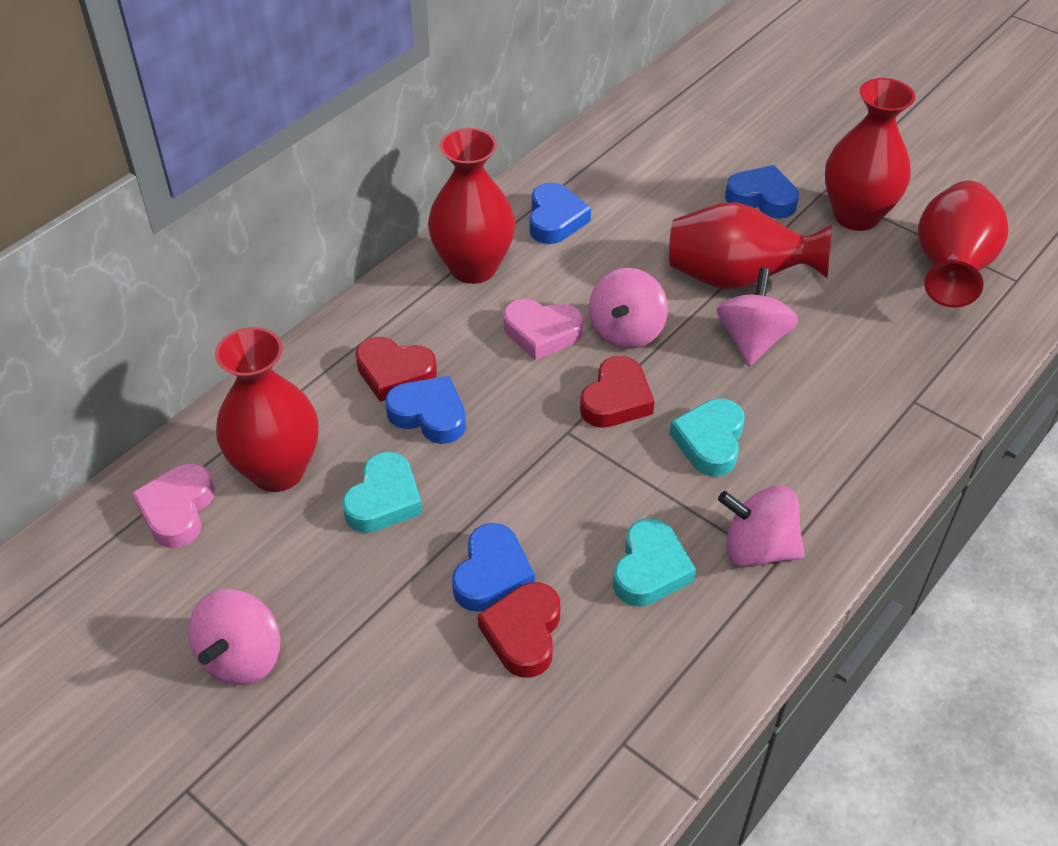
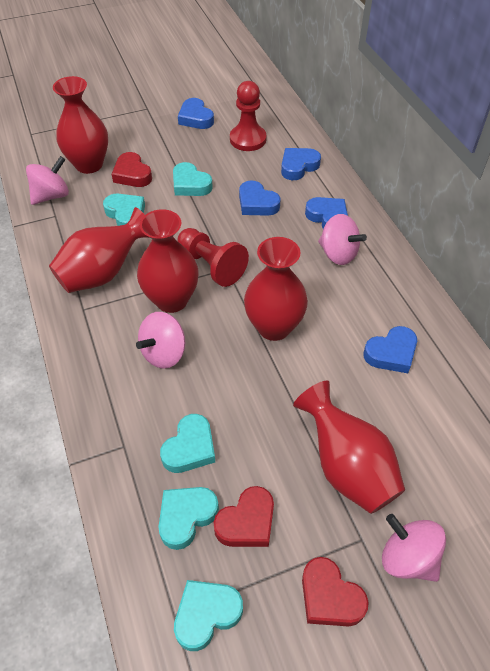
blue heart: [385,376,466,444] [452,523,535,612] [530,182,591,244] [725,165,799,219] = 4 -> [178,98,214,129] [239,180,281,216] [281,148,321,180] [305,197,348,229] [363,326,417,373] = 5
pink heart: [132,463,215,548] [504,299,583,361] = 2 -> none = 0
red pawn: none = 0 -> [177,228,249,287] [230,81,267,151] = 2
turquoise heart: [342,452,423,533] [613,518,696,607] [670,398,745,477] = 3 -> [103,194,145,226] [159,487,219,550] [160,414,215,473] [173,162,213,196] [174,580,243,651] = 5

